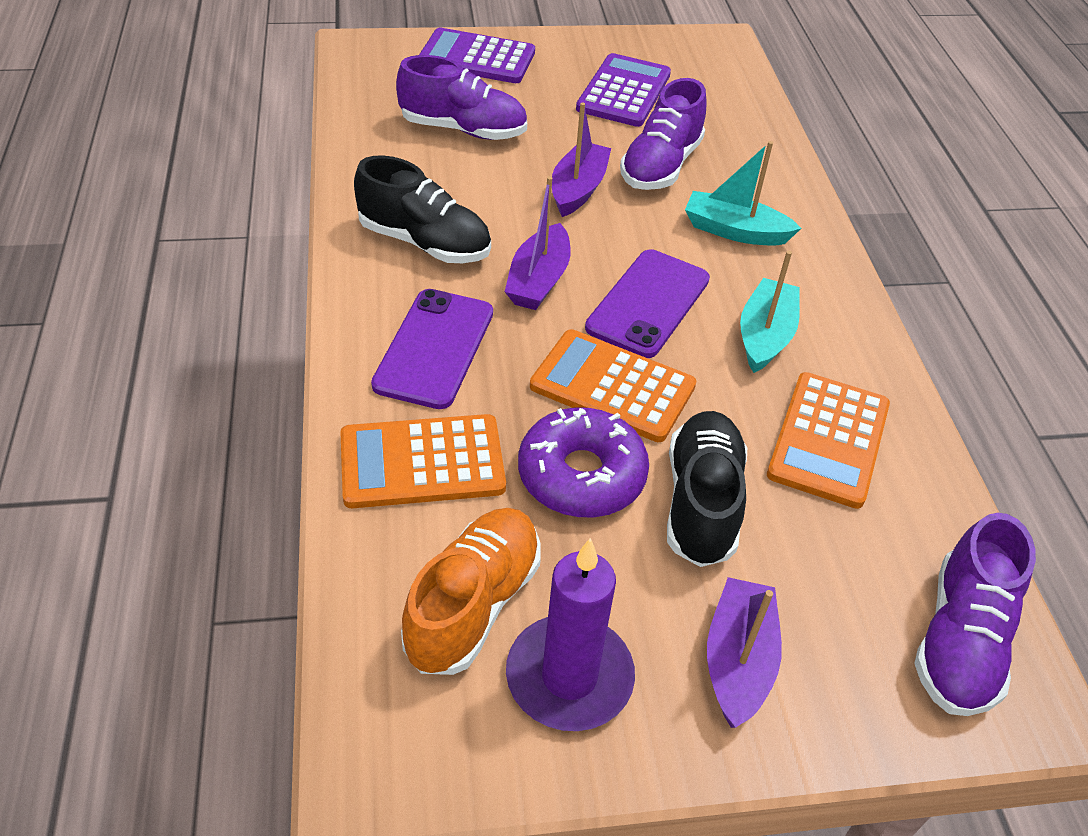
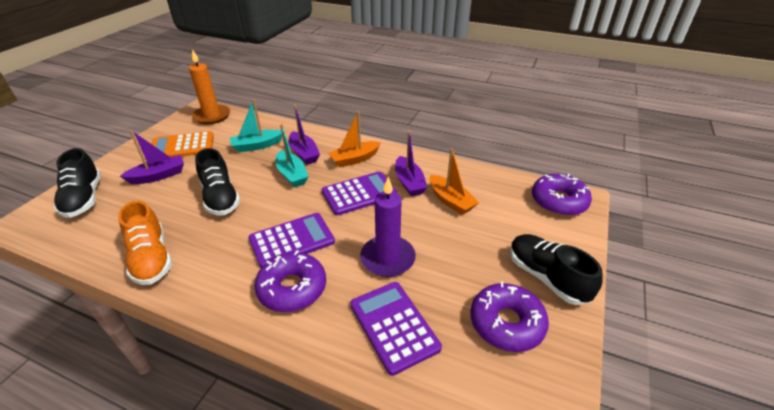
black shoe: [354,156,491,263] [667,411,747,567] = 2 -> [54,148,101,218] [195,148,240,216] [510,234,603,305] = 3
orange boat: none = 0 -> [328,111,381,168] [430,148,479,215] = 2
orange calculator: [340,414,506,508] [530,329,696,442] [767,372,890,509] = 3 -> [152,131,214,157] = 1
orange candle: none = 0 -> [189,49,230,124] = 1
purple calculator: [419,28,535,83] [576,53,671,127] = 2 -> [249,213,335,268] [322,172,398,215] [350,282,442,376] = 3
purple donut: [518,407,649,517] = 1 -> [254,250,326,312] [471,281,549,352] [532,174,592,216] = 3
purple phone: [371,289,493,409] [585,249,710,358] = 2 -> none = 0
purple shoe: [396,55,527,140] [620,78,707,190] [914,513,1036,716] = 3 -> none = 0

